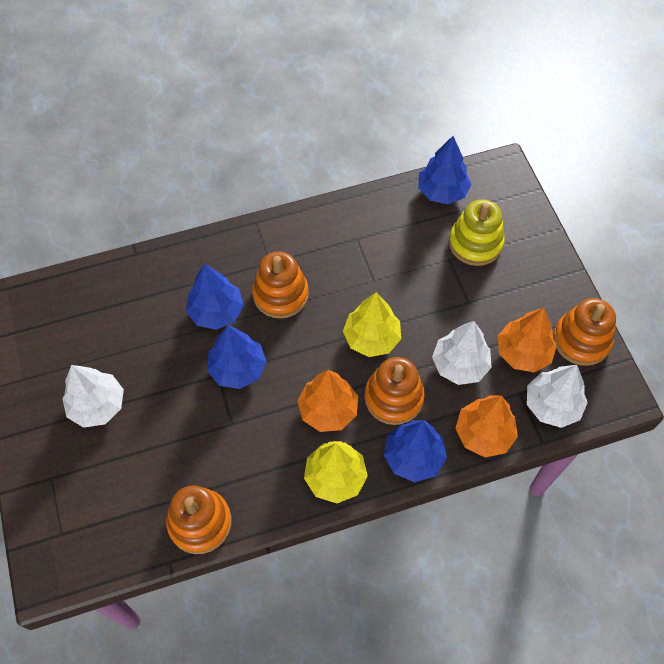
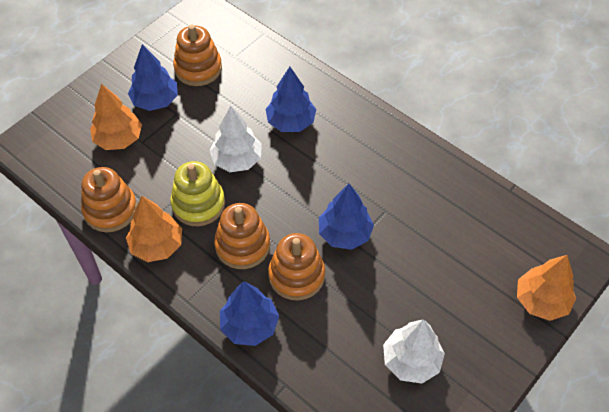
white tree: [62,365,124,428] [432,321,492,385] [527,365,588,428] = 3 -> [209,106,262,172] [383,319,445,384] = 2
yellow tree: [304,441,368,503] [343,292,401,357] = 2 -> none = 0

